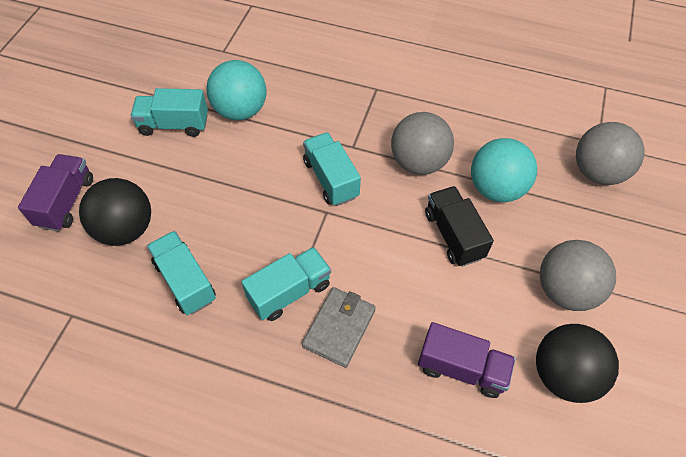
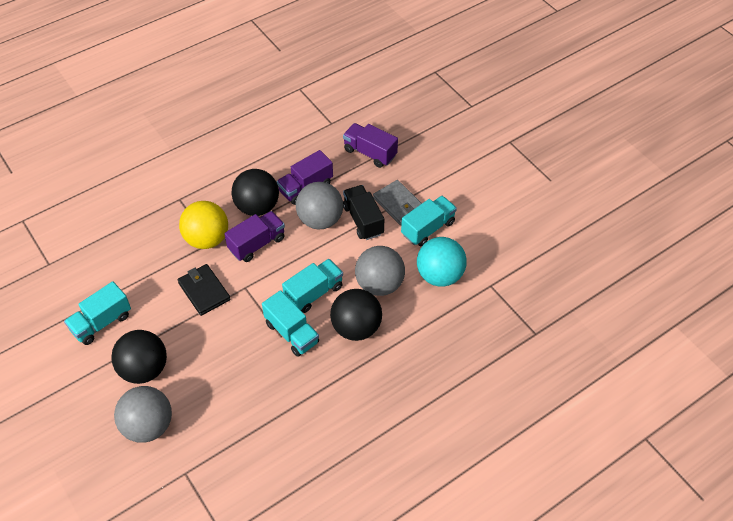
black ball: [79,178,151,246] [536,324,619,403] = 2 -> [111,330,167,384] [232,169,279,216] [330,289,382,341] = 3
black wallet: none = 0 -> [178,264,231,316] = 1
purple truck: [18,154,93,231] [418,322,516,398] = 2 -> [224,211,285,262] [277,150,333,205] [343,123,398,168] = 3
turquoise ball: [207,60,267,120] [471,138,537,202] = 2 -> [417,237,467,287] = 1
yellow ball: none = 0 -> [179,201,228,249] = 1

